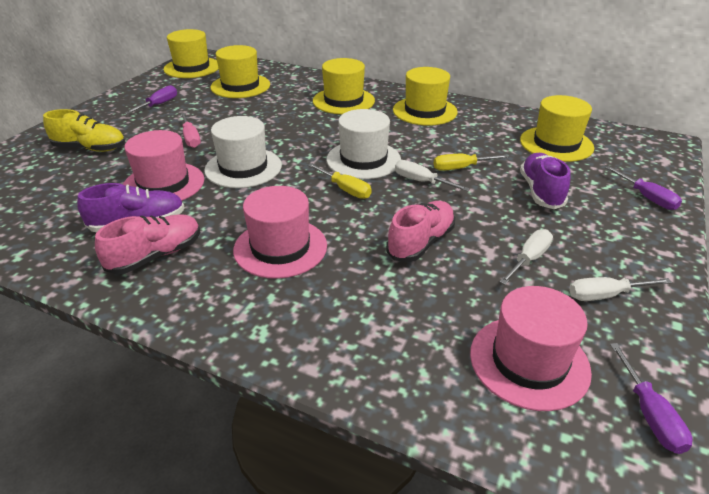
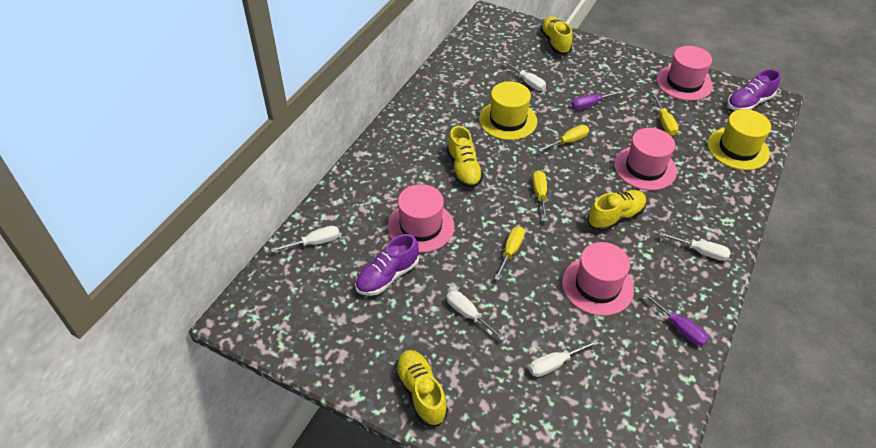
pink hat: [123,130,204,201] [233,186,327,279] [470,286,592,411] = 3 -> [388,184,455,253] [562,242,634,316] [614,128,677,190] [656,46,713,101] = 4
pink screwdriver: [181,113,201,148] = 1 -> none = 0
pink shoe: [95,214,200,274] [386,201,455,262] = 2 -> none = 0
purple screwdriver: [125,85,177,114] [605,166,682,210] [610,343,693,454] = 3 -> [571,90,624,110] [643,293,709,346] = 2
white hat: [204,116,282,188] [327,109,401,179] = 2 -> none = 0
white screwdriver: [395,160,470,191] [499,229,553,285] [569,277,672,301] = 3 -> [271,226,340,252] [446,290,505,341] [503,61,546,91] [529,340,599,377] [660,232,731,261] = 5
yellow hat: [164,29,219,78] [210,45,270,98] [313,58,375,114] [393,67,458,126] [520,95,594,162] = 5 -> [479,81,537,140] [707,109,771,170] = 2
yellow screwdriver: [308,163,371,199] [434,154,509,171] = 2 -> [494,226,525,280] [532,170,548,221] [538,125,589,152] [652,94,679,135] = 4
yellow shoe: [43,109,125,152] = 1 -> [395,350,448,426] [447,126,483,188] [540,16,572,55] [587,190,647,231] = 4

